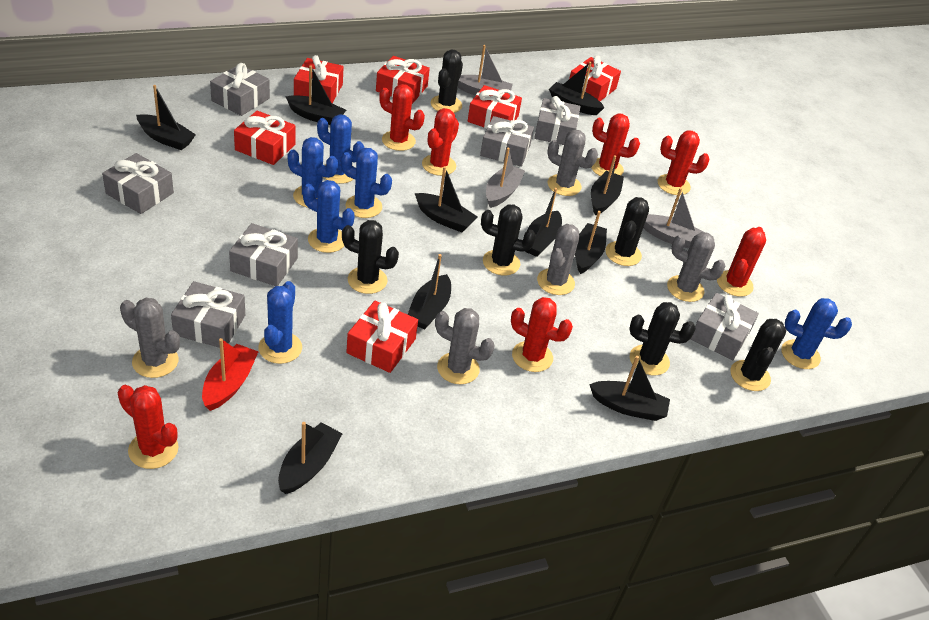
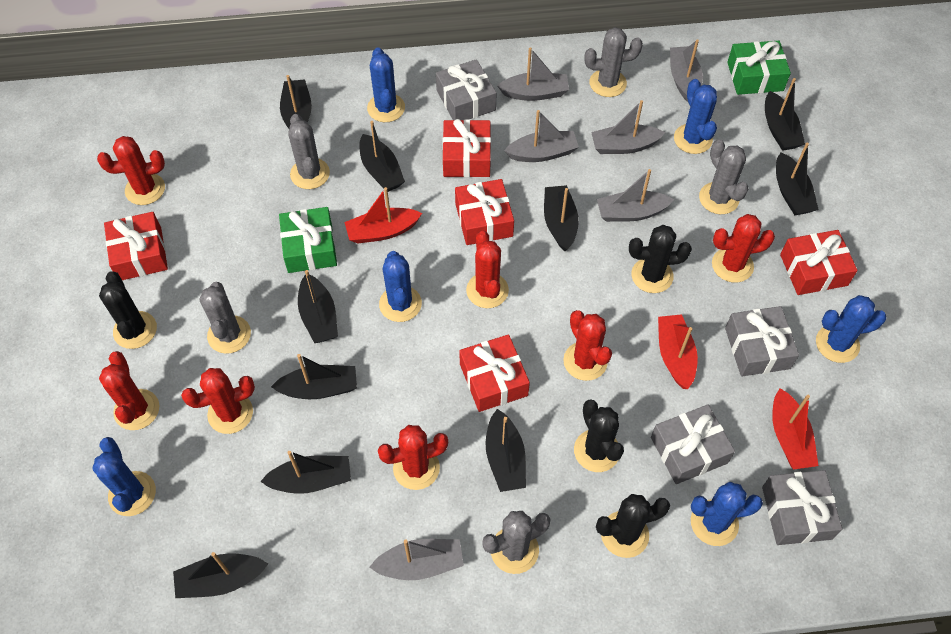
black cactus: [342,220,399,294] [431,50,463,113] [481,204,536,275] [605,197,649,266] [629,302,695,375] [731,319,786,391] = 6 -> [99,271,157,349] [574,399,624,472] [596,494,670,558] [629,225,692,293] = 4
green gift: none = 0 -> [279,207,337,273] [727,41,791,95] = 2
grey boat: [458,45,513,96] [486,148,525,208] [643,188,706,249] = 3 -> [370,539,464,580] [497,47,569,101] [504,110,579,162] [591,100,665,154] [597,169,674,222] [670,39,703,102] = 6
grey gift: [102,153,174,214] [171,281,245,348] [210,63,270,116] [229,223,298,286] [480,116,534,167] [534,96,581,145] [691,293,759,360] = 7 -> [436,59,496,120] [651,404,735,484] [725,306,799,376] [762,470,842,545] = 4
red boat: [202,338,258,411] = 1 -> [344,187,422,244] [658,314,698,389] [772,388,819,470] = 3
red gift: [234,111,295,165] [294,55,344,103] [346,301,418,373] [376,56,430,104] [468,85,522,129] [569,55,621,101] = 6 -> [104,212,168,280] [443,119,491,177] [455,179,514,245] [459,334,530,412] [780,230,858,295] = 5

